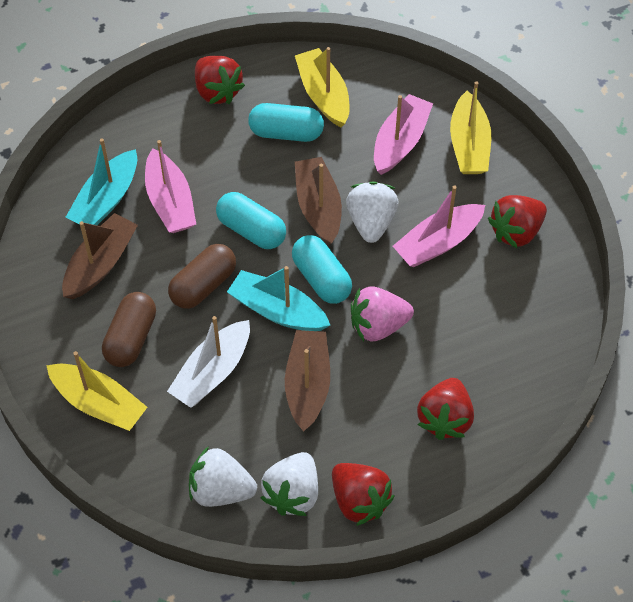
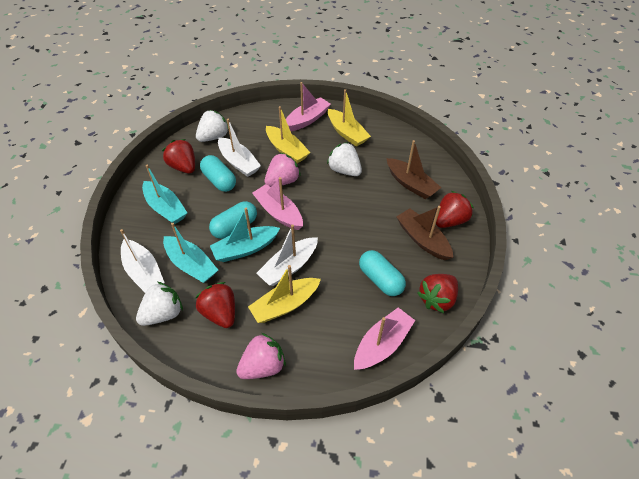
brown boat: [62,213,138,299] [285,330,330,432] [295,157,342,245] = 3 -> [387,140,441,199] [396,206,453,260] = 2
brown capsule: [102,292,156,367] [168,244,236,309] = 2 -> none = 0
pink strawberry: [351,286,414,342] = 1 -> [236,333,286,379] [264,153,301,187] = 2
turquoise boat: [66,139,137,225] [227,266,330,331] = 2 -> [142,164,187,225] [163,223,218,283] [210,208,280,262] = 3
white boat: [167,316,250,408] = 1 -> [120,229,165,293] [218,119,261,177] [257,225,318,286] = 3

